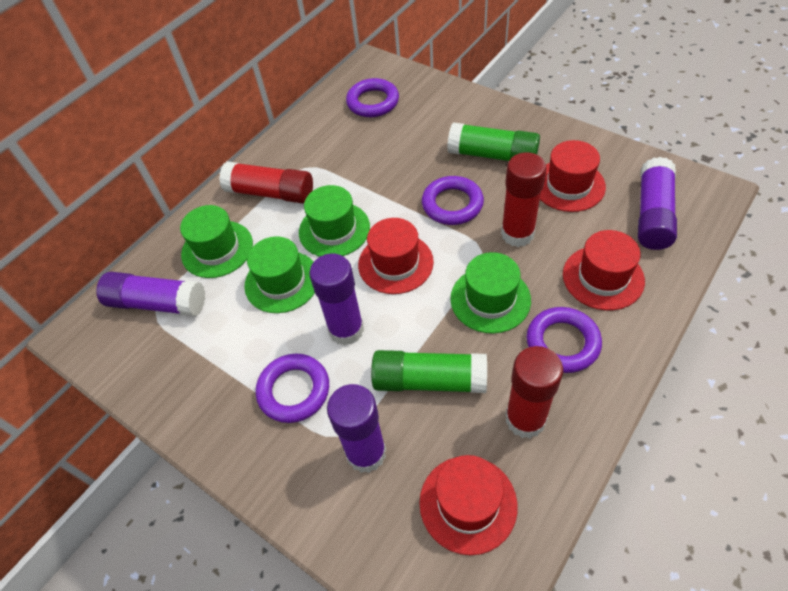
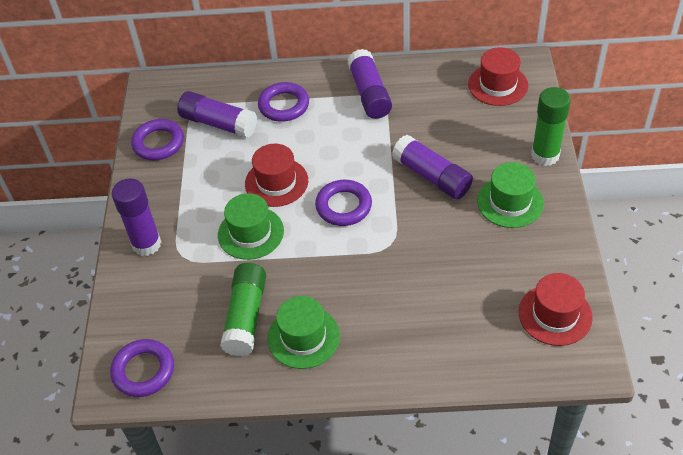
green hat: [180,205,253,278] [244,236,315,313] [299,185,370,257] [450,252,531,334] = 4 -> [218,193,284,260] [267,296,340,369] [477,162,544,228] = 3
red glue stick: [219,161,313,204] [501,152,546,247] [506,346,563,438] = 3 -> none = 0
red hat: [358,218,434,294] [419,455,518,555] [540,140,606,212] [563,230,645,310] = 4 -> [245,144,308,207] [468,47,528,106] [519,273,593,346] = 3

